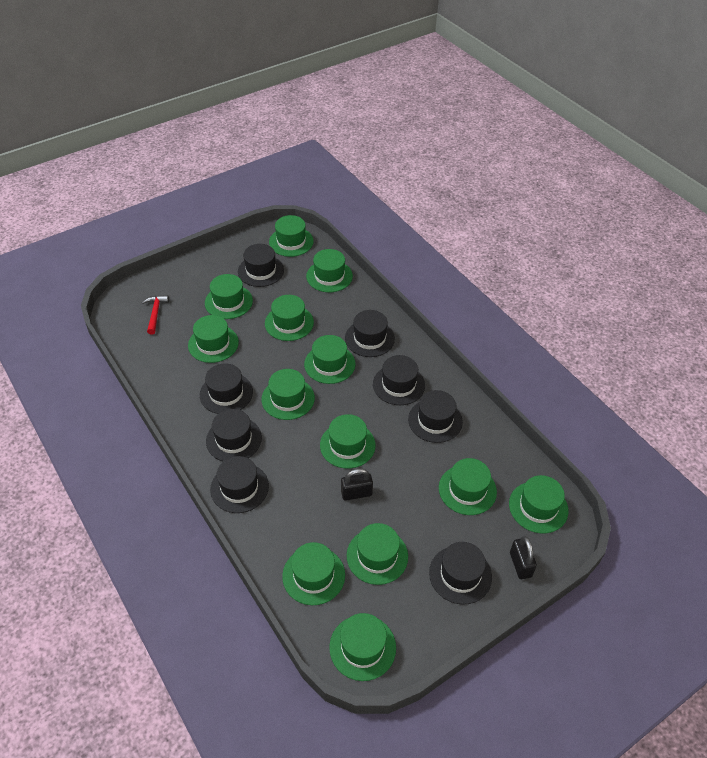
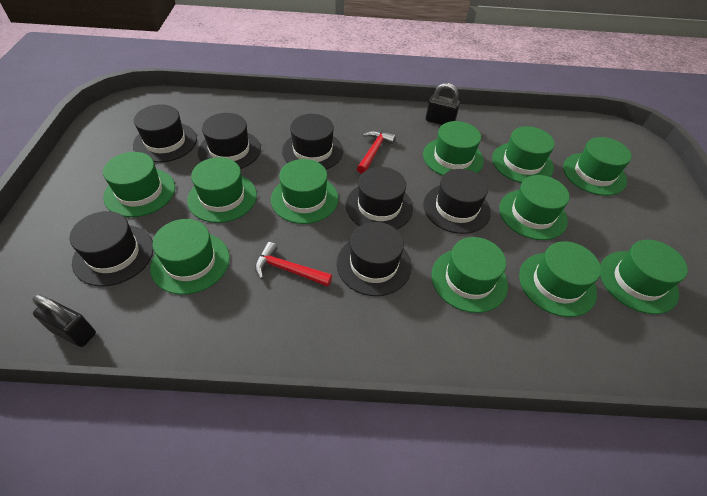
black hat: [200,363,253,414] [206,409,262,461] [210,456,269,513] [238,244,284,287] [345,310,395,357] [373,355,425,405] [408,390,463,443] [429,542,492,605] = 8 -> [69,211,153,287] [133,105,197,162] [198,113,261,169] [282,114,343,169] [337,222,412,296] [346,167,413,229] [423,169,491,234] = 7
green hat: [188,315,239,363] [205,274,253,319] [261,369,315,420] [265,295,314,341] [269,215,314,257] [282,542,345,605] [304,335,356,384] [306,249,353,292] [320,414,376,469] [329,613,396,681] [347,523,408,585] [439,458,497,515] [509,475,568,534] = 13 -> [103,152,175,217] [150,219,230,295] [187,157,257,223] [271,159,338,224] [423,121,484,176] [431,237,508,313] [492,126,555,183] [499,175,570,240] [519,241,601,317] [563,137,632,196] [600,240,688,314] = 11
red hammer: [142,295,169,334] = 1 -> [255,242,332,287] [357,130,396,174] = 2

